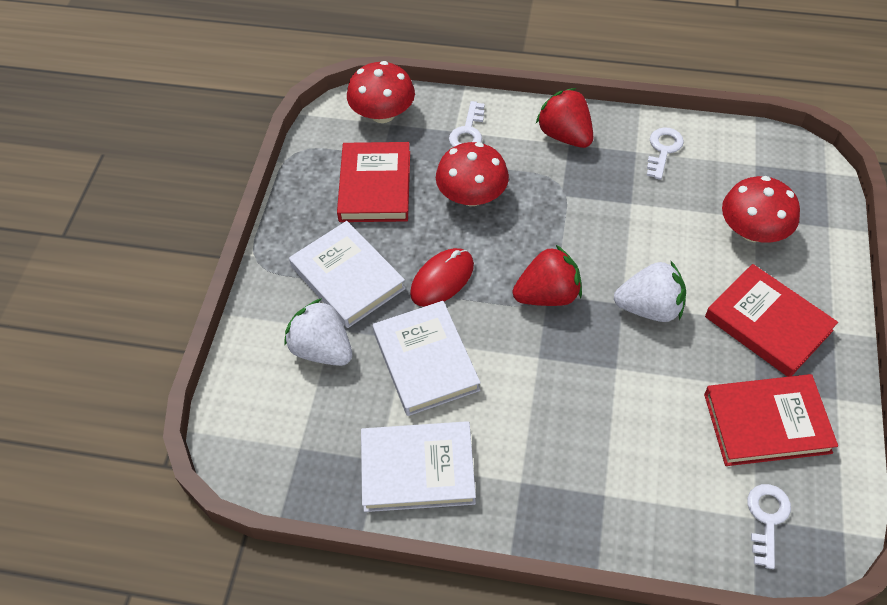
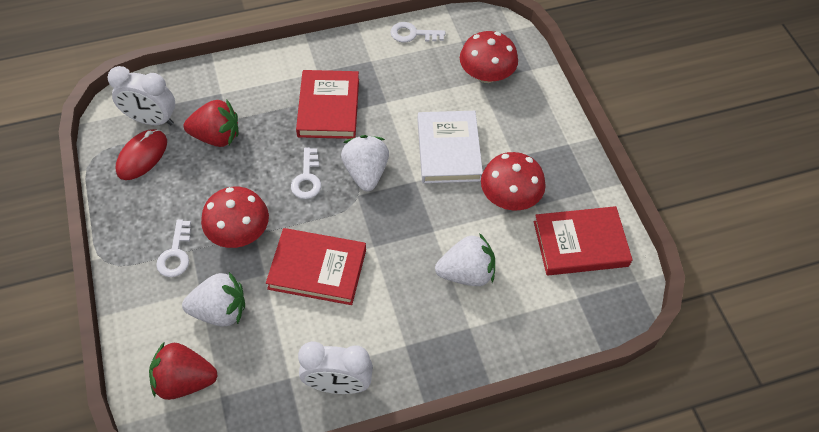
white book: [289,221,406,328] [361,421,476,512] [373,301,481,416] = 3 -> [417,111,483,183] = 1
white clock: none = 0 -> [108,66,175,125] [298,341,373,394] = 2
white strawberry: [284,298,352,366] [614,261,686,322] = 2 -> [182,272,245,327] [341,135,389,191] [435,233,495,286] = 3

